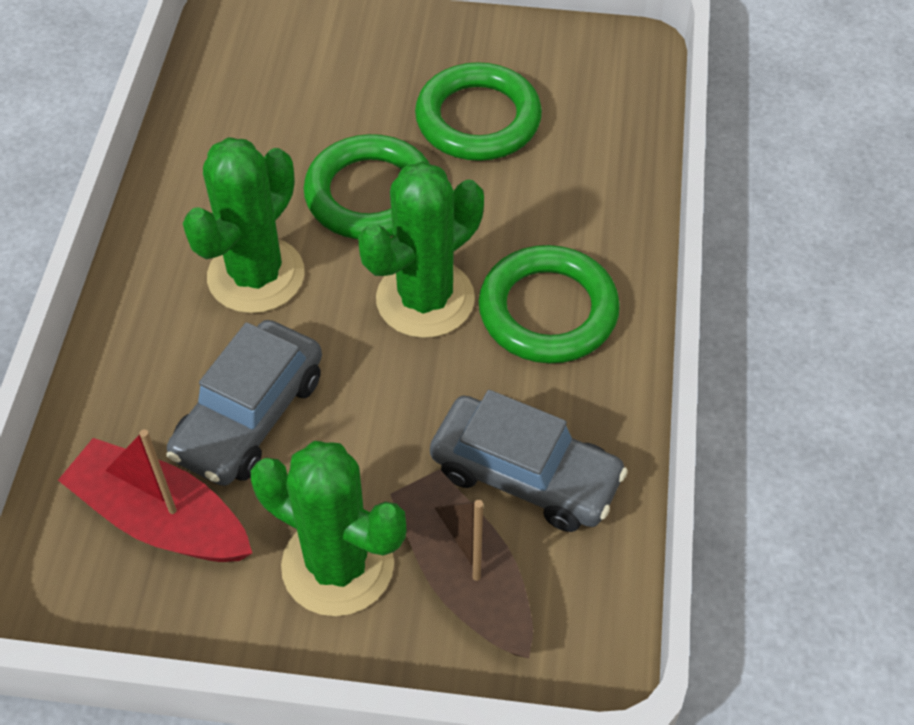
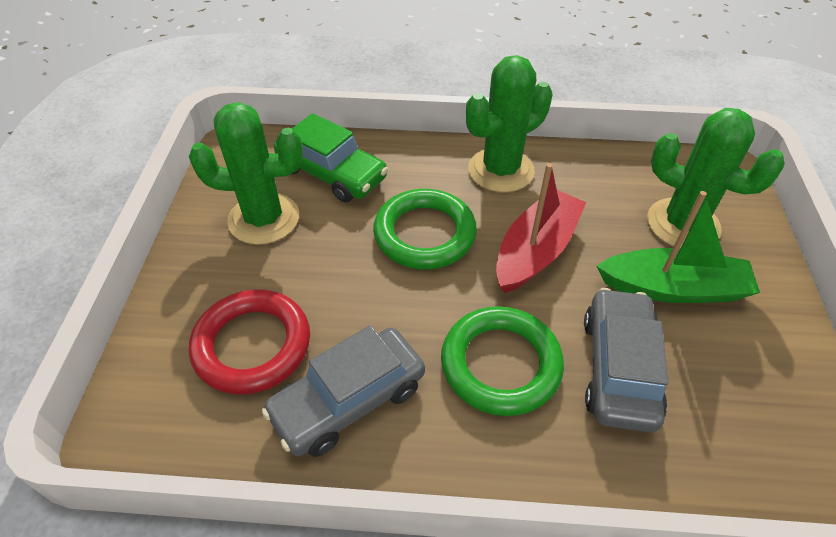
brown boat: [390,469,533,658] = 1 -> none = 0
green boat: none = 0 -> [597,191,760,303] = 1
green car: none = 0 -> [274,113,388,203] = 1
green ring: [304,134,429,239] [415,62,542,161] [479,245,620,363] = 3 -> [373,189,477,269] [441,306,564,416] = 2
red ring: none = 0 -> [189,290,310,394] = 1

